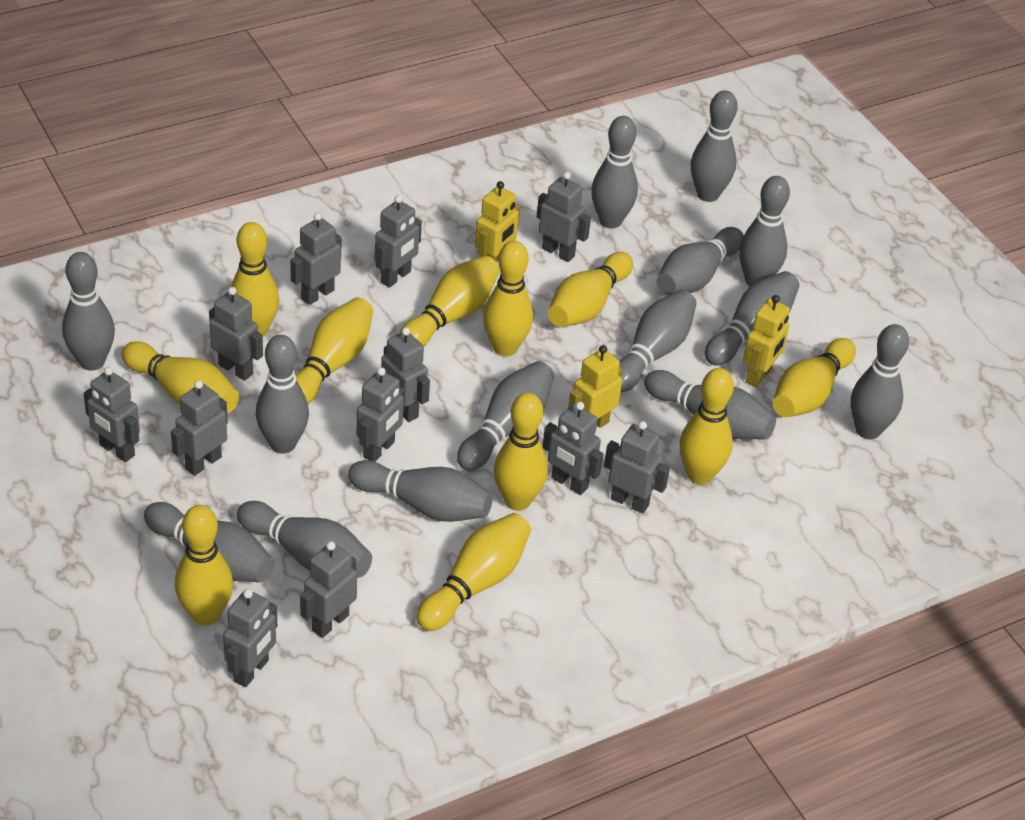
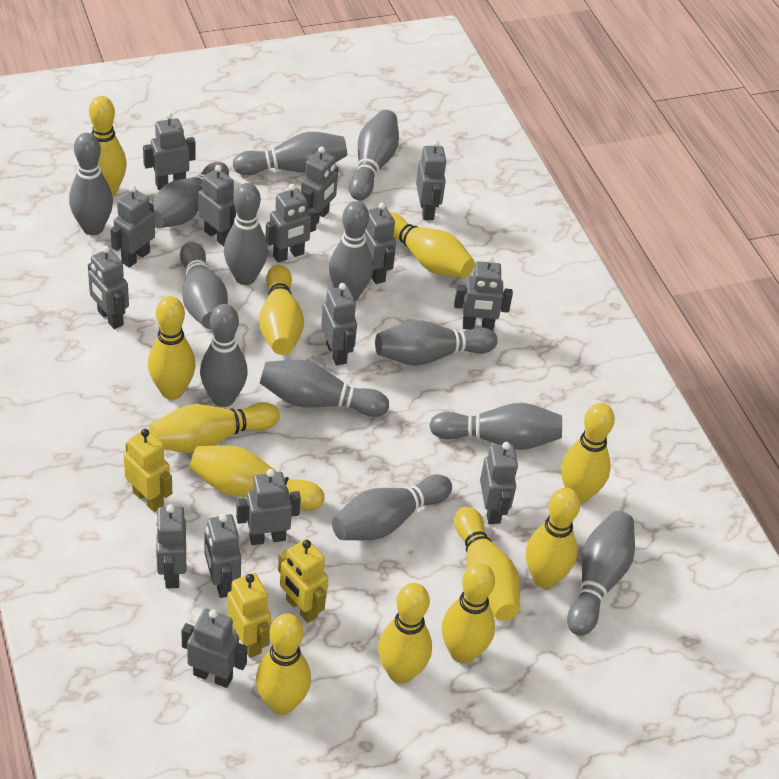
grey bowling pin: [62,252,115,371] [144,502,274,582] [237,501,372,577] [256,335,309,454] [348,460,493,522] [457,361,554,471] [591,116,638,229] [619,290,696,392] [644,370,776,440] [656,227,744,295] [691,90,738,202] [705,271,800,366] [739,176,790,286] [851,324,909,440] = 14 -> [69,133,113,235] [152,162,229,228] [180,242,228,329] [200,304,248,407] [224,183,268,285] [233,132,347,175] [260,360,389,417] [329,201,373,301] [332,475,452,540] [349,110,399,200] [375,320,498,366] [429,403,562,450] [567,511,635,636] = 13
grey robot: [84,367,140,462] [171,380,228,476] [209,287,263,381] [223,589,277,687] [290,213,341,305] [300,541,357,638] [357,367,405,462] [375,195,422,288] [381,327,430,422] [537,172,591,262] [543,402,603,495] [604,421,670,514] = 12 -> [88,246,129,329] [110,185,155,268] [143,112,196,190] [155,504,186,588] [181,609,247,688] [198,165,237,246] [204,514,241,598] [236,469,301,545] [265,184,317,263] [301,146,339,224] [321,283,357,366] [365,202,396,284] [416,140,447,220] [454,256,513,331] [480,442,518,524] = 15
yellow bowling pin: [122,341,239,413] [175,505,233,626] [231,222,279,337] [296,297,373,404] [400,255,500,346] [417,513,531,631] [483,241,533,357] [494,392,548,511] [548,252,633,327] [679,368,734,485] [773,338,856,417] = 11 -> [89,96,127,196] [148,296,196,400] [149,402,280,453] [189,445,325,510] [256,613,311,715] [259,265,304,355] [378,583,432,684] [390,212,475,278] [442,563,495,664] [454,506,520,621] [526,488,580,588] [561,403,615,504] = 12

